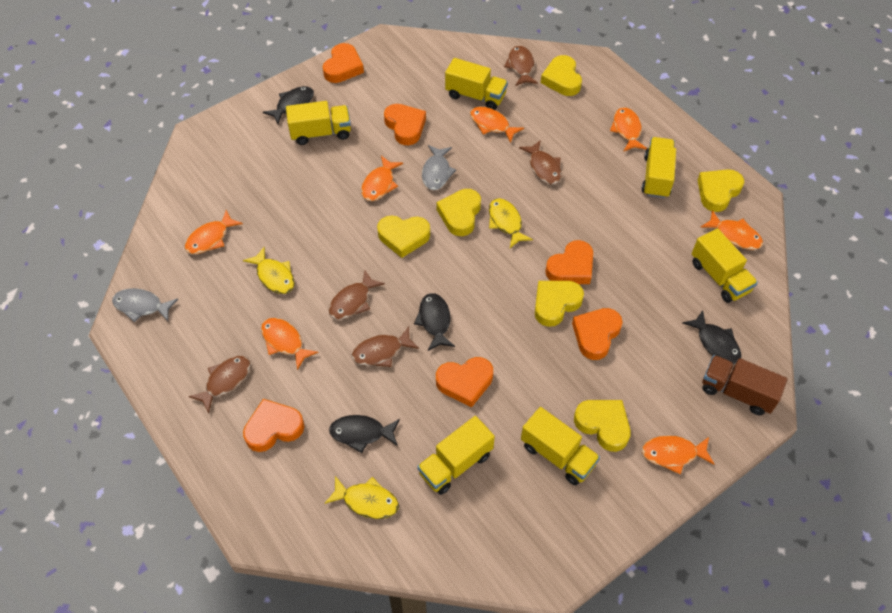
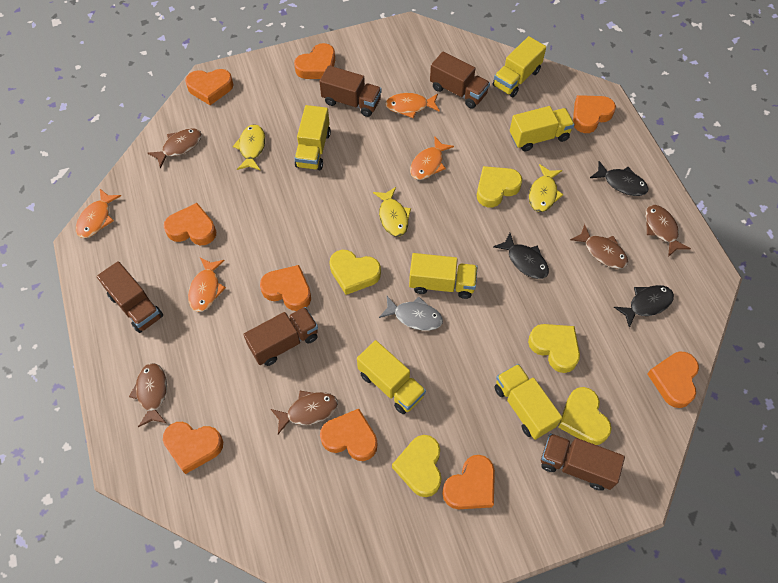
black fish: [263,86,314,124] [329,415,400,453] [414,293,455,351] [683,310,741,364] = 4 -> [493,233,549,279] [590,161,648,196] [614,285,674,328] = 3
brown truck: [702,355,787,415] = 1 -> [97,261,163,333] [243,307,318,366] [319,65,382,117] [430,52,490,109] [541,433,625,491] = 5
grey fish: [112,288,178,322] [422,145,456,190] = 2 -> [379,296,443,330] = 1
orange fish: [185,210,243,254] [261,318,318,370] [361,156,403,201] [470,107,524,143] [610,107,647,152] [642,436,714,474] [701,210,763,250] = 7 -> [76,189,121,238] [188,258,226,312] [385,93,440,118] [410,136,454,180] = 4
orange heart: [243,399,304,452] [323,43,364,83] [384,104,426,145] [436,357,493,407] [545,240,593,284] [572,308,623,360] = 6 -> [163,422,223,474] [164,203,216,245] [185,69,234,105] [260,265,311,311] [294,43,335,79] [320,409,377,461] [442,455,495,509] [573,95,616,133] [647,352,699,408] = 9
yellow heart: [377,216,430,258] [436,189,481,236] [535,281,584,327] [541,55,582,96] [574,400,631,452] [698,169,744,212] = 6 -> [329,250,381,295] [392,435,442,497] [477,166,522,207] [528,324,580,373] [558,387,612,445] = 5

